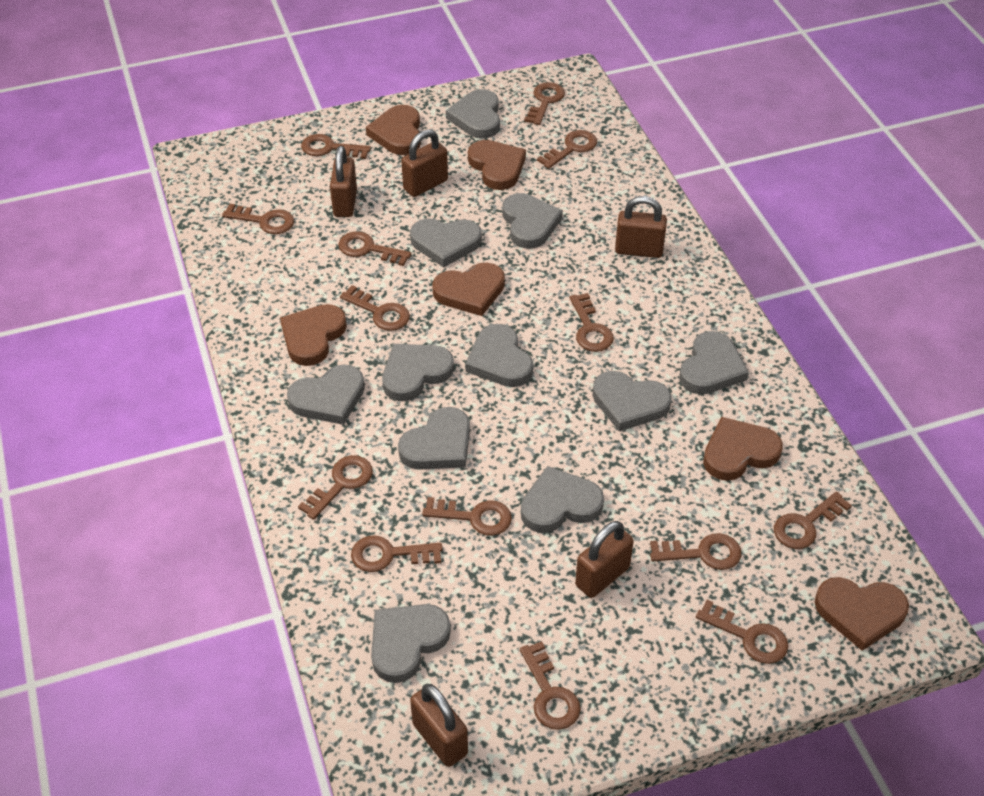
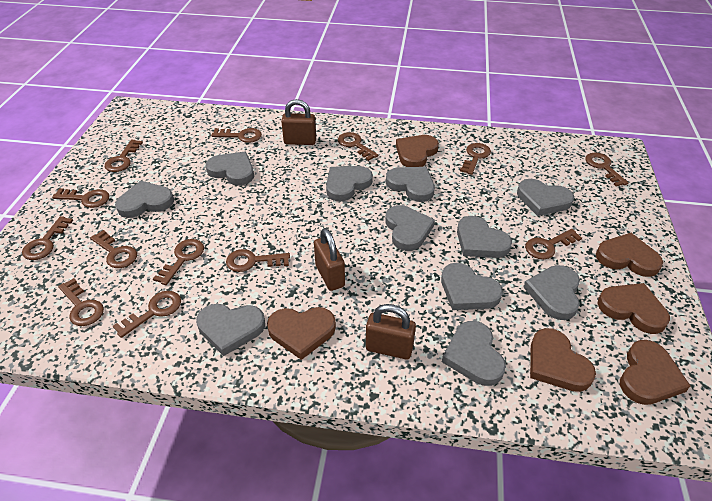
brown key: [222,204,294,234] [298,455,373,520] [301,134,371,159] [338,231,411,266] [340,285,410,331] [351,535,443,572] [422,497,512,536] [520,641,581,730] [524,82,565,125] [537,130,597,169] [570,293,614,352] [650,533,741,570] [696,600,788,664] [774,491,852,549] = 14 -> [22,216,73,260] [52,188,109,208] [58,278,104,326] [90,230,137,268] [105,140,143,172] [113,291,181,338] [153,239,204,285] [211,128,262,143] [226,249,290,272] [338,132,378,161] [460,143,491,175] [525,229,582,259] [585,152,628,187] = 13
brown padlock: [330,146,357,217] [401,129,448,197] [410,684,468,767] [575,521,634,598] [615,196,667,258] = 5 -> [281,99,316,145] [314,228,345,291] [366,304,416,359] = 3

